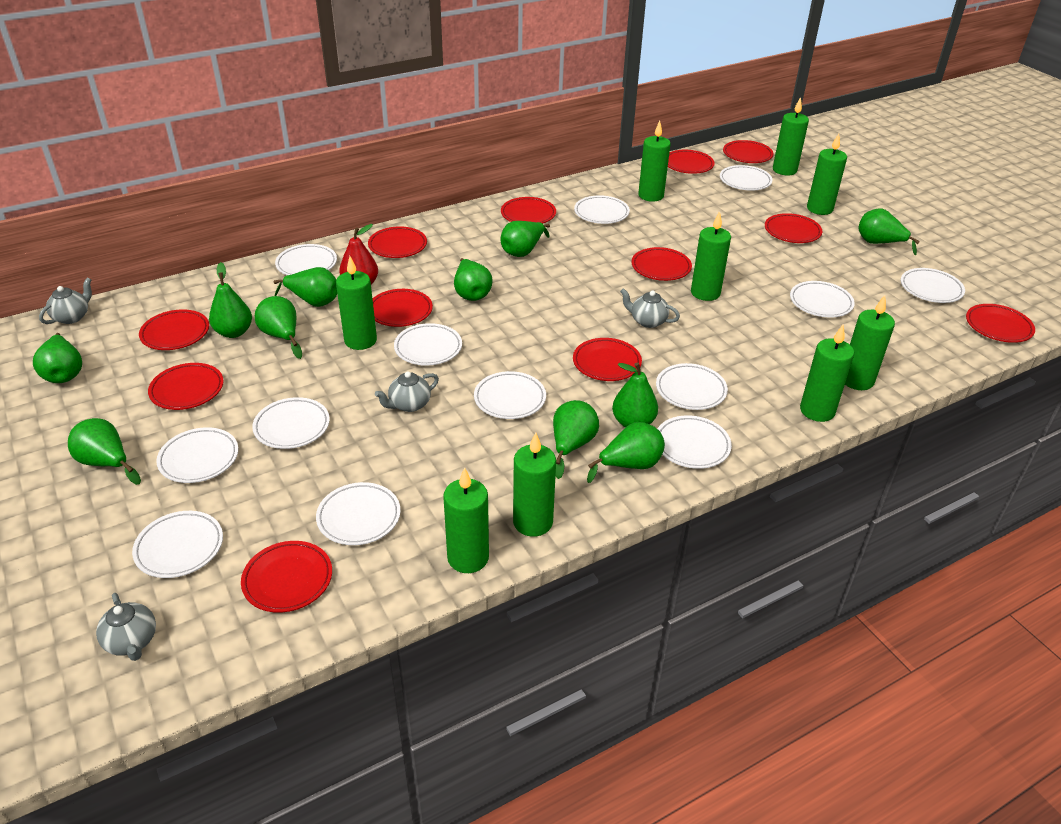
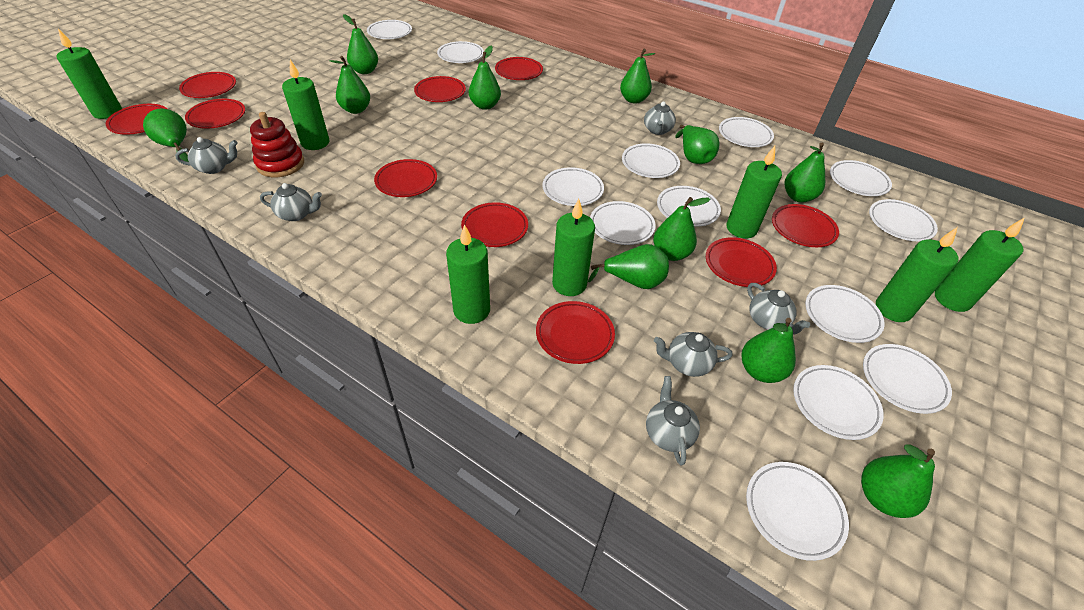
green candle: [336,256,377,350] [443,467,489,573] [513,432,556,537] [638,121,671,202] [691,211,731,301] [773,97,809,175] [800,325,854,422] [807,134,847,215] [845,295,895,390] = 9 -> [57,29,122,119] [282,60,329,150] [446,224,490,324] [552,199,595,296] [726,146,782,238] [876,228,959,322] [935,217,1025,312] = 7
grey teapot: [39,278,92,324] [96,593,156,661] [375,371,439,412] [620,288,680,328] = 4 -> [175,137,238,174] [260,183,322,221] [644,101,676,135] [646,376,700,465] [654,332,732,377] [747,283,810,335] = 6
red pear: [339,224,378,284] = 1 -> none = 0
red plate: [139,309,209,350] [148,363,224,410] [241,541,332,613] [368,226,427,258] [373,289,433,327] [501,197,556,224] [573,338,642,381] [632,247,692,281] [668,150,715,174] [723,140,773,163] [765,213,822,243] [966,304,1035,343] = 12 -> [106,104,167,135] [179,72,236,98] [185,99,245,129] [374,159,437,197] [414,76,466,102] [461,202,528,247] [495,57,543,80] [536,301,615,364] [706,237,777,287] [772,204,839,247] = 10
red stacking toy: none = 0 -> [250,112,304,177] = 1

